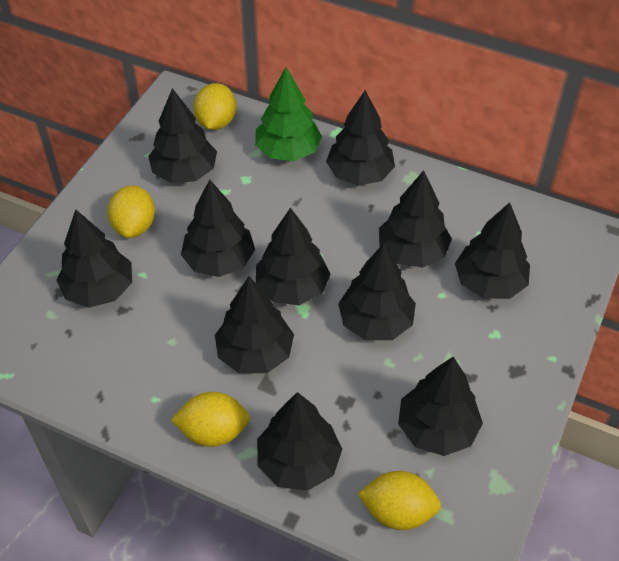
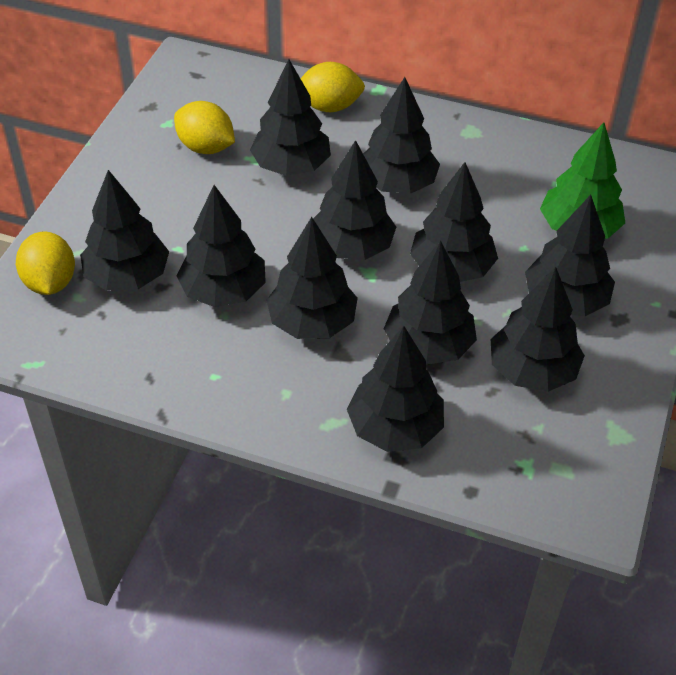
yellow lemon: [107,185,155,238] [171,392,250,447] [194,83,236,130] [358,471,441,530] = 4 -> [16,231,75,295] [174,101,235,154] [300,62,365,112] = 3

